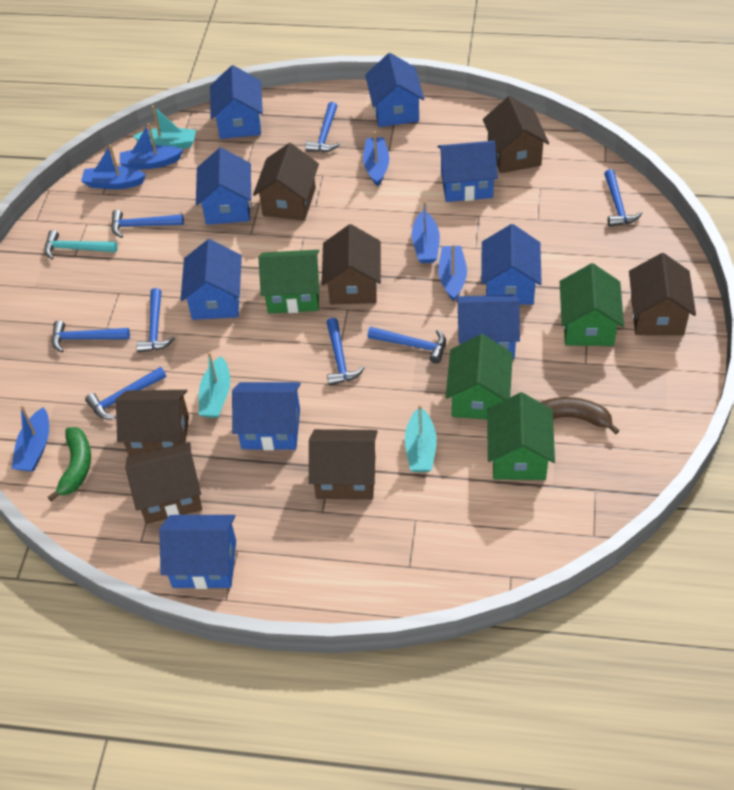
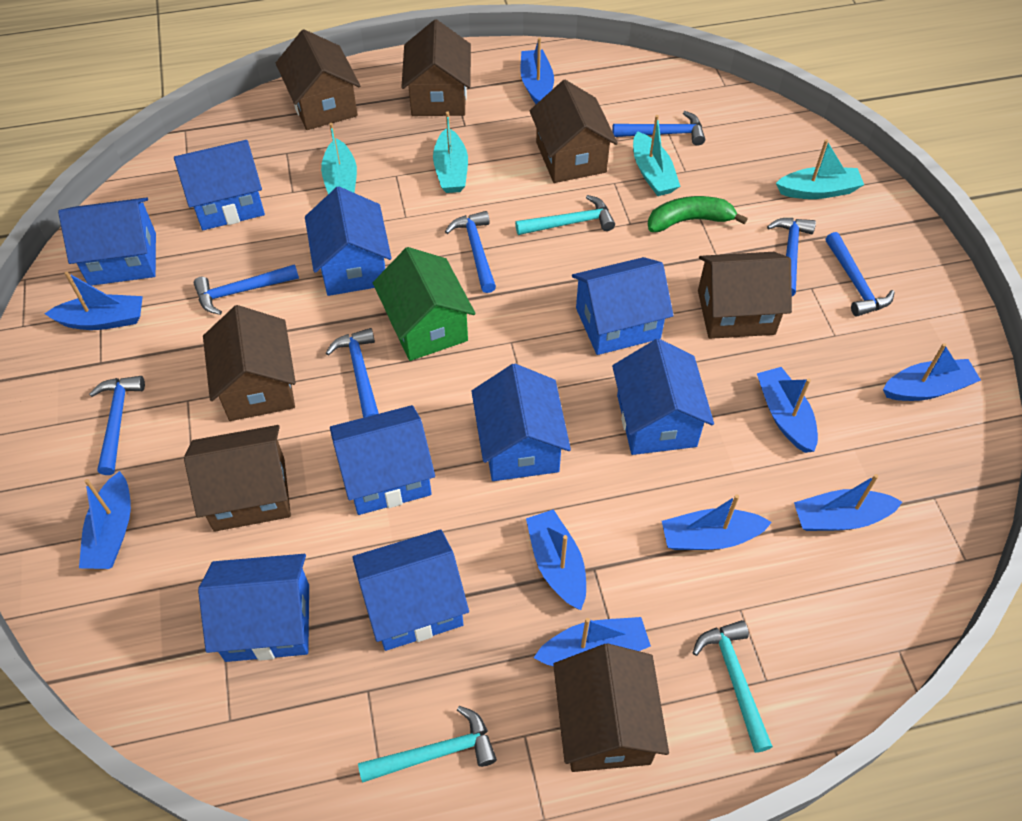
blue boat: [11,405,49,472] [81,145,146,189] [120,123,183,170] [363,131,389,186] [412,200,440,263] [438,244,467,301] = 6 -> [45,272,143,330] [79,471,131,569] [521,38,554,104] [526,509,586,610] [534,617,651,666] [662,495,772,550] [757,367,818,453] [794,474,902,531] [883,343,981,401] = 9
blue hammer: [52,321,130,353] [85,367,166,419] [111,210,184,238] [136,288,175,353] [305,102,340,152] [327,318,364,386] [368,327,446,364] [604,169,642,227] = 8 -> [89,376,145,475] [194,264,299,315] [326,328,379,418] [445,211,496,293] [612,111,705,146] [767,218,816,296] [826,232,895,317] = 7
brown banana: [540,397,620,435] = 1 -> none = 0
green house: [259,250,319,314] [446,334,513,419] [487,392,555,480] [560,263,624,346] = 4 -> [373,247,476,361] = 1
turquoise boat: [133,105,196,149] [199,352,230,418] [405,405,437,472] = 3 -> [321,123,357,194] [433,111,468,193] [633,115,681,196] [776,139,864,199] = 4
turquoise hammer: [44,230,118,260] = 1 -> [358,706,497,783] [515,195,615,235] [693,620,773,753] = 3

